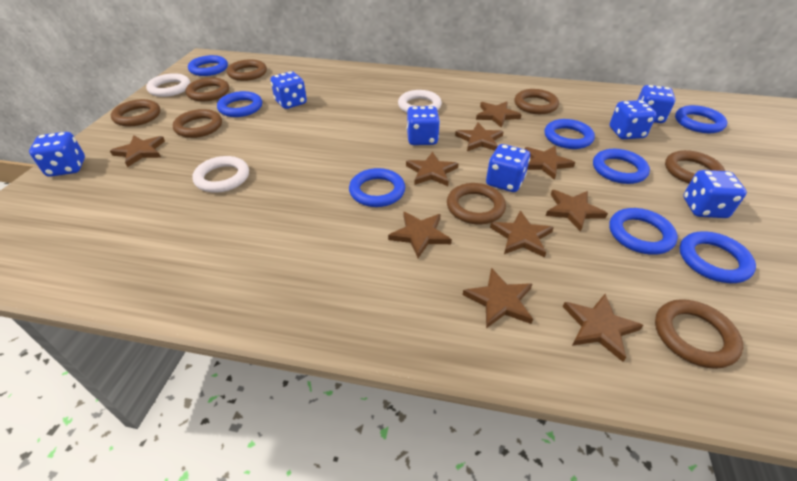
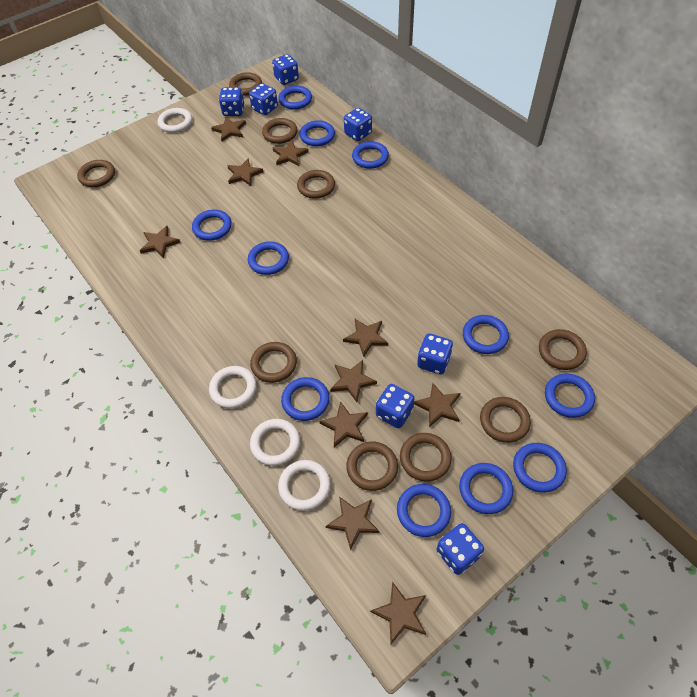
blue ring: [188,55,228,76] [217,91,262,117] [349,168,405,207] [545,119,595,149] [593,149,650,184] [609,208,678,255] [675,105,727,133] [679,231,756,283] = 8 -> [192,210,232,241] [248,241,289,275] [278,86,312,110] [281,377,330,421] [300,120,335,146] [352,141,389,169] [397,484,451,537] [459,463,513,514] [463,315,509,354] [513,443,567,493] [545,373,595,418] = 11
brown ring: [111,99,160,126] [173,109,222,138] [185,78,229,101] [227,59,267,81] [447,183,506,225] [514,89,559,114] [655,299,743,369] [665,150,725,184] = 8 -> [77,160,115,187] [229,72,262,96] [250,342,297,383] [262,118,297,144] [297,170,335,199] [346,442,398,491] [400,433,452,482] [480,397,531,443] [539,329,587,370] = 9
white ring: [146,73,190,97] [192,156,249,193] [398,90,442,113] = 3 -> [158,108,192,133] [209,366,256,409] [250,419,300,466] [278,460,331,511] = 4

